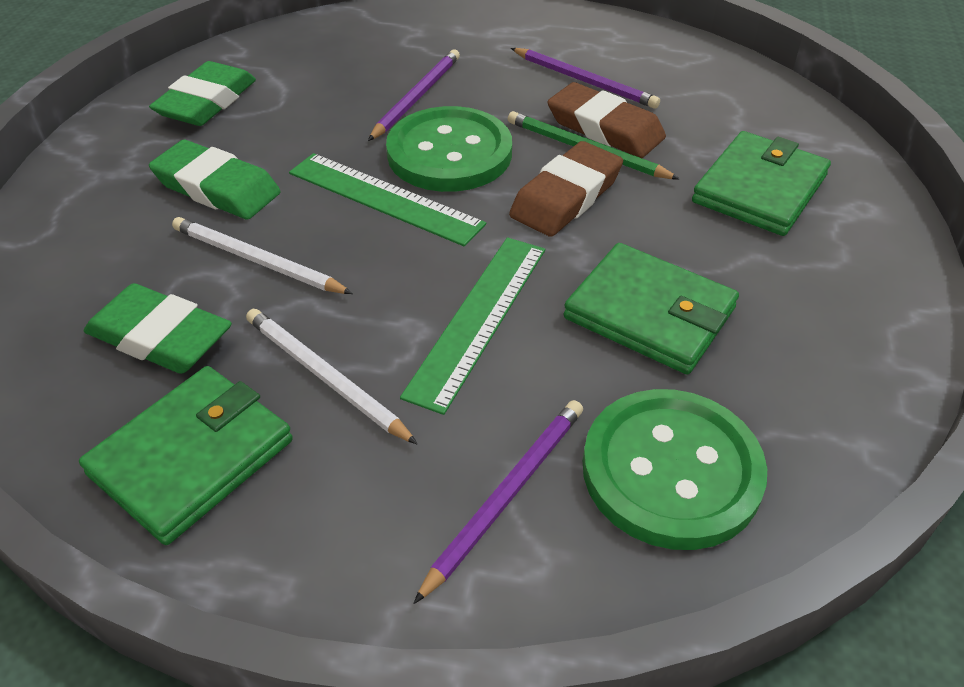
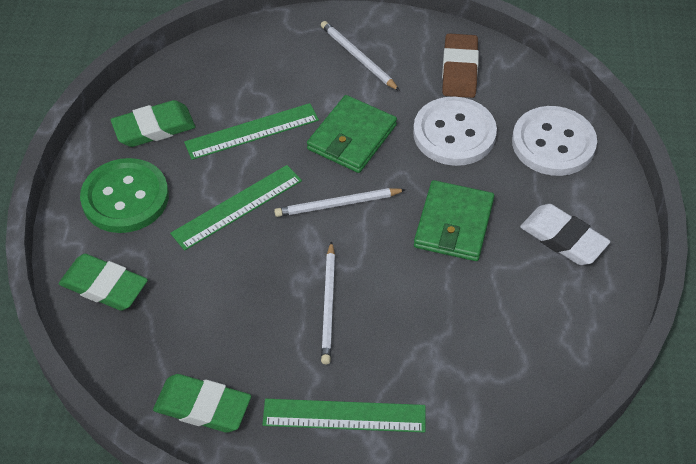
brown eraser: [509,141,623,237] [547,82,666,158] = 2 -> [442,33,479,98] = 1
green button: [386,106,512,192] [583,389,767,550] = 2 -> [80,158,169,233] = 1
green pencil: [508,111,679,179] = 1 -> none = 0
green ruler: [289,153,486,246] [400,237,545,415] = 2 -> [170,165,302,251] [184,103,319,160] [262,399,426,433] = 3
green wallet: [79,366,293,545] [564,243,739,374] [692,131,831,236] = 3 -> [307,95,397,173] [414,180,494,261] = 2
purple pencil: [368,49,460,141] [413,400,583,604] [511,48,660,109] = 3 -> none = 0
white button: none = 0 -> [413,97,497,166] [512,106,597,176] = 2
white eraser: none = 0 -> [520,204,611,265] = 1
white pencil: [172,217,353,294] [246,309,418,445] = 2 -> [274,188,406,217] [321,21,400,91] [321,241,335,364] = 3

